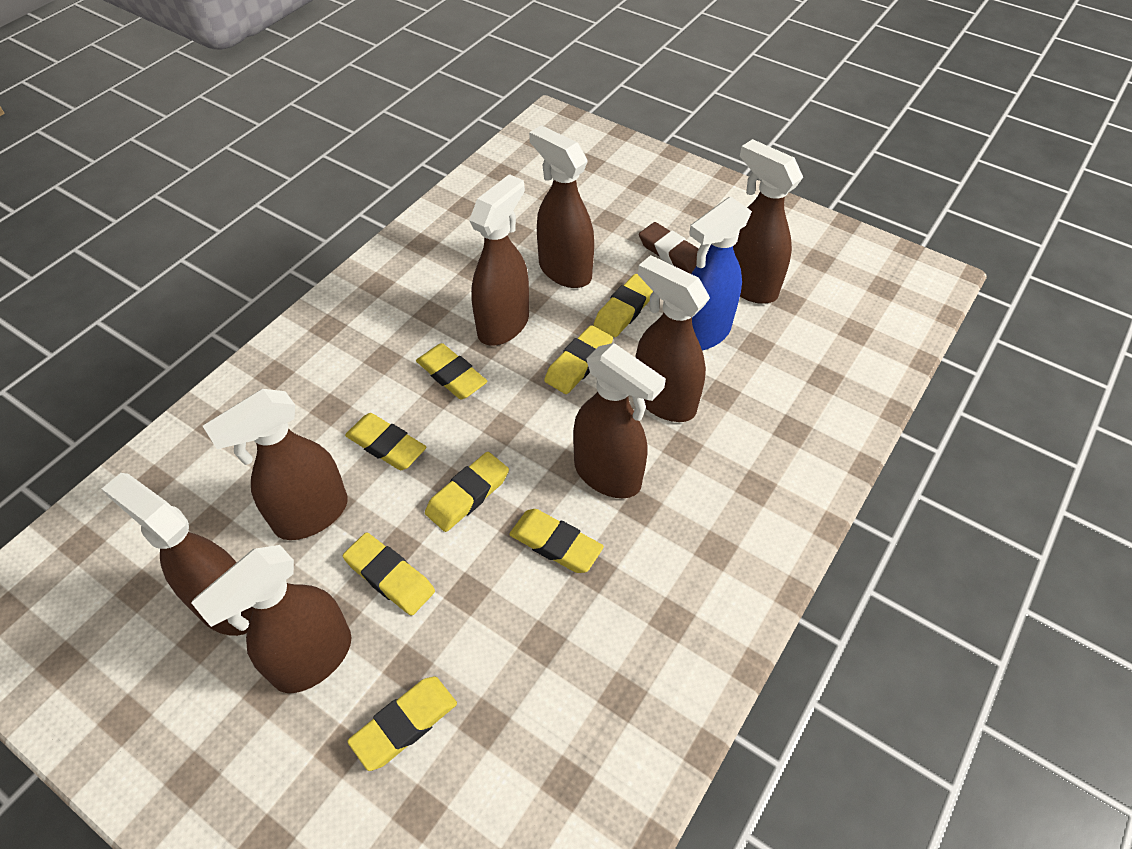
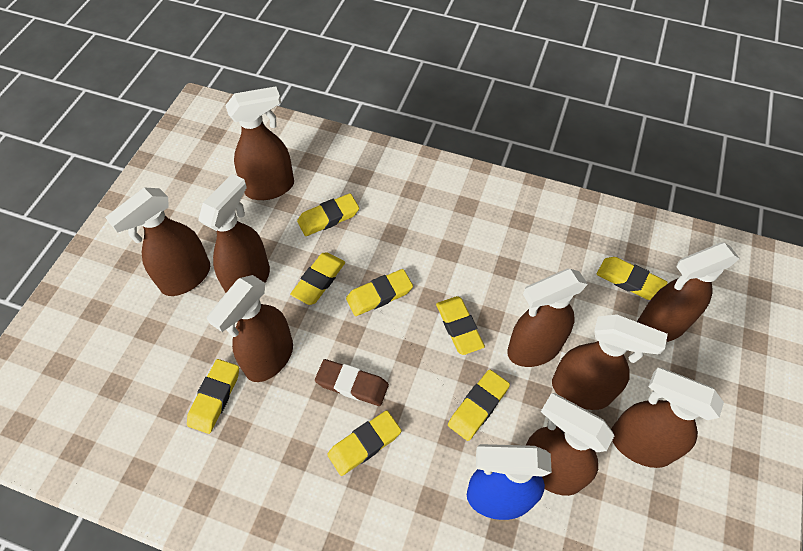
brown spray bottle: [102,473,253,636] [191,545,352,693] [203,389,348,540] [469,174,529,346] [529,125,594,288] [573,343,666,498] [635,255,710,422] [733,139,803,304] = 8 -> [105,187,210,296] [198,174,270,293] [207,275,293,382] [225,86,294,200] [507,268,588,367] [526,393,615,496] [552,314,668,410] [611,367,724,468] [637,242,740,342] = 9

